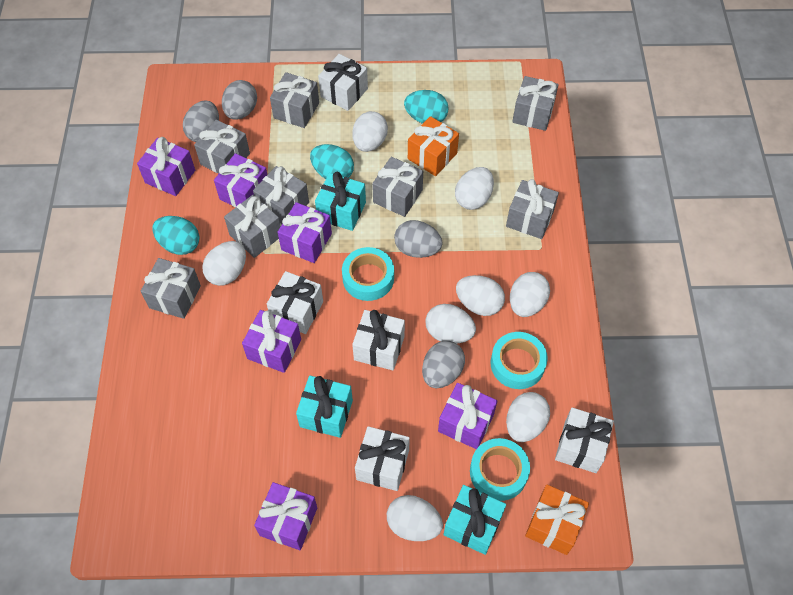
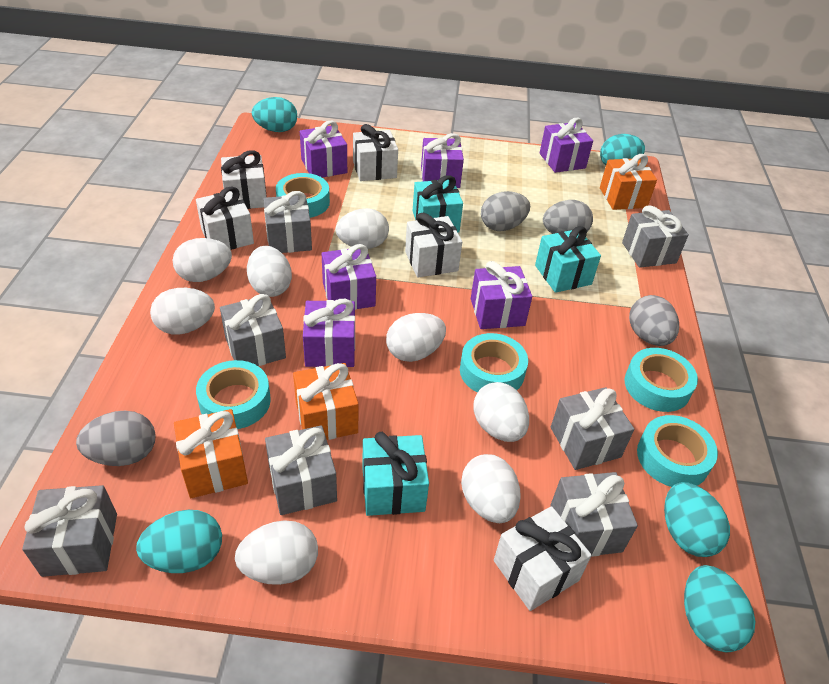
grey gift: [140,258,201,319] [194,120,250,174] [224,195,281,258] [253,166,309,224] [270,72,319,128] [372,157,423,217] [506,179,559,239] [512,76,559,131] = 8 -> [22,485,117,577] [220,294,286,366] [263,191,312,253] [265,425,337,515] [550,472,638,557] [551,387,634,470] [622,205,689,268] = 7
orange gift: [408,116,459,176] [525,485,589,555] = 2 -> [174,409,248,498] [293,363,358,440] [600,154,657,210] = 3
turquoise egg: [152,216,199,255] [310,144,354,179] [404,90,449,124] = 3 -> [136,510,222,573] [252,97,297,132] [600,134,645,165] [664,483,730,557] [684,565,755,652] = 5
turquoise tape: [342,247,394,301] [470,438,530,501] [491,332,548,389] = 3 -> [196,360,271,429] [276,173,330,218] [460,333,528,393] [625,348,698,412] [637,415,718,487] = 5

